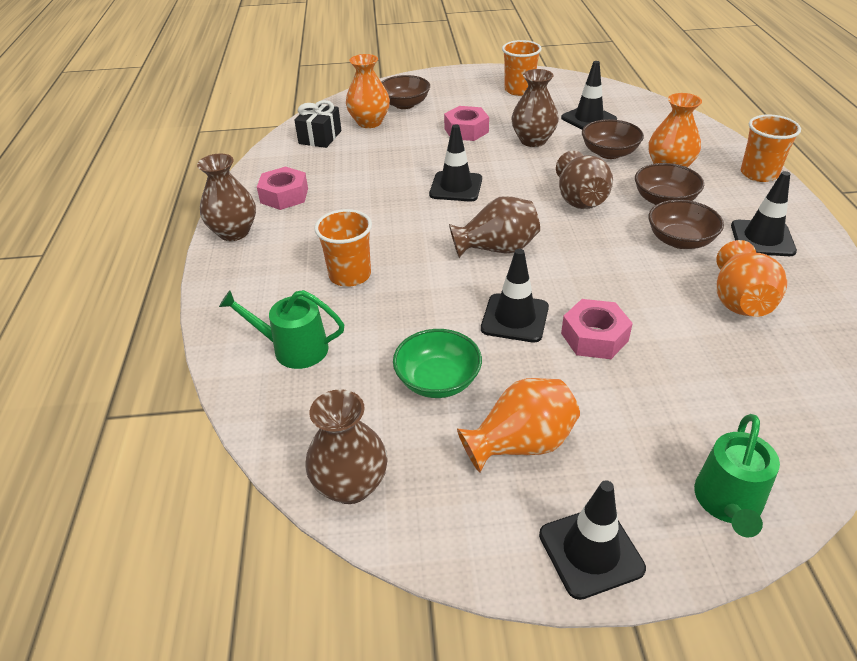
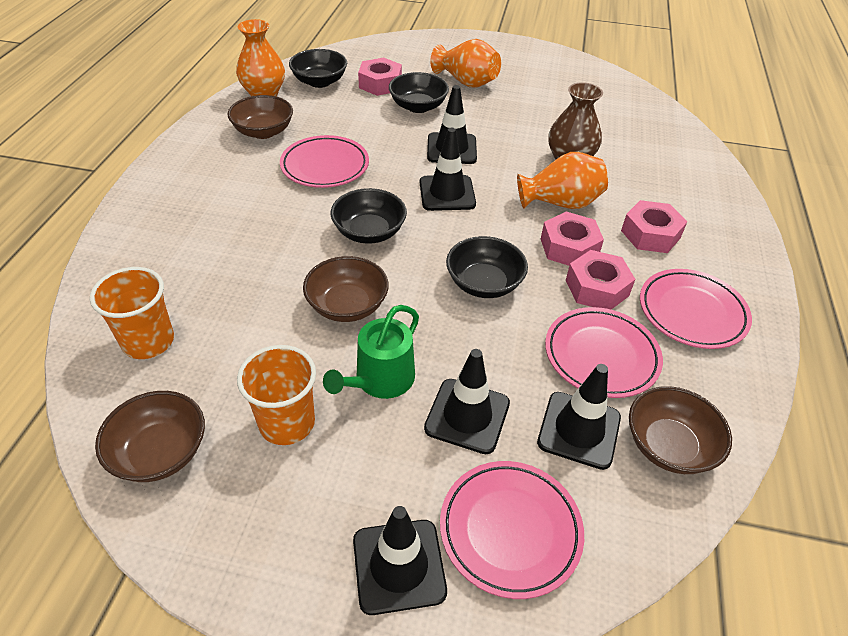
black bowl: none = 0 -> [289,49,347,88] [331,188,407,244] [389,72,449,113] [446,236,528,298] = 4
black gift: [294,100,341,148] = 1 -> none = 0
brown vase: [197,154,256,241] [306,389,388,504] [449,196,540,258] [511,69,559,147] [556,151,613,209] = 5 -> [548,82,603,160] = 1
green bowl: [393,329,482,398] = 1 -> none = 0
green watering can: [219,290,344,369] [694,414,780,537] = 2 -> [323,305,419,399] = 1
orange cup: [315,209,372,287] [502,40,542,96] [741,114,801,182] = 3 -> [90,267,174,359] [237,345,316,445] = 2
orange vase: [346,54,390,128] [457,378,580,473] [649,93,702,168] [716,240,787,317] = 4 -> [236,19,285,96] [430,39,501,88] [517,152,608,209] = 3
pink nut: [257,167,308,210] [444,106,489,141] [561,299,633,359] = 3 -> [358,58,402,96] [541,212,604,266] [566,250,635,310] [621,200,687,253] = 4
pink plate: none = 0 -> [280,135,369,188] [440,461,584,599] [545,307,663,398] [640,269,752,349] = 4

